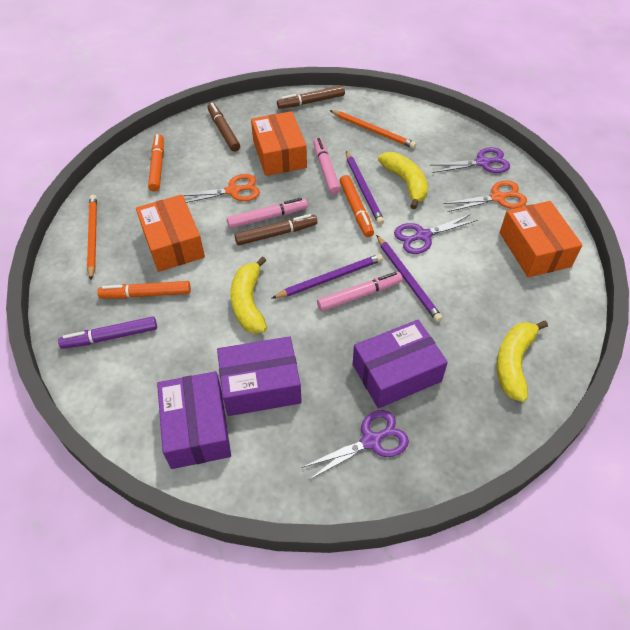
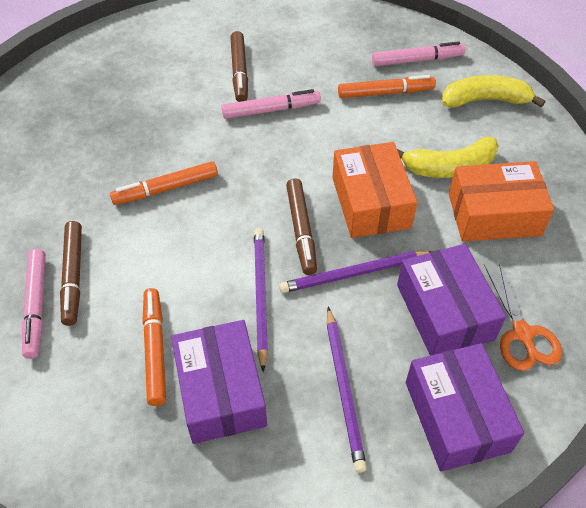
orange box: [136,194,205,272] [251,111,307,176] [500,201,582,277] = 3 -> [333,142,417,238] [449,161,554,242] = 2
orange pencil: [87,195,97,280] [330,110,416,149] = 2 -> none = 0
orange scissors: [183,174,260,203] [444,181,527,212] = 2 -> [484,262,562,371] = 1
purple marker: [58,316,157,349] = 1 -> none = 0
purple scissors: [302,410,409,480] [394,214,477,254] [431,147,510,173] = 3 -> none = 0
yellow banana: [231,256,267,334] [378,152,428,209] [496,320,548,402] = 3 -> [397,137,499,178] [442,75,546,108] = 2

